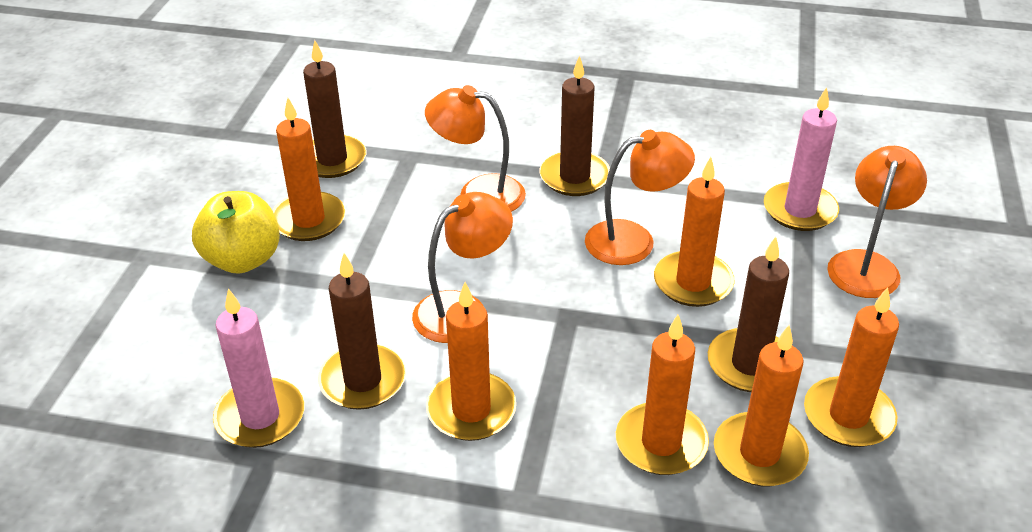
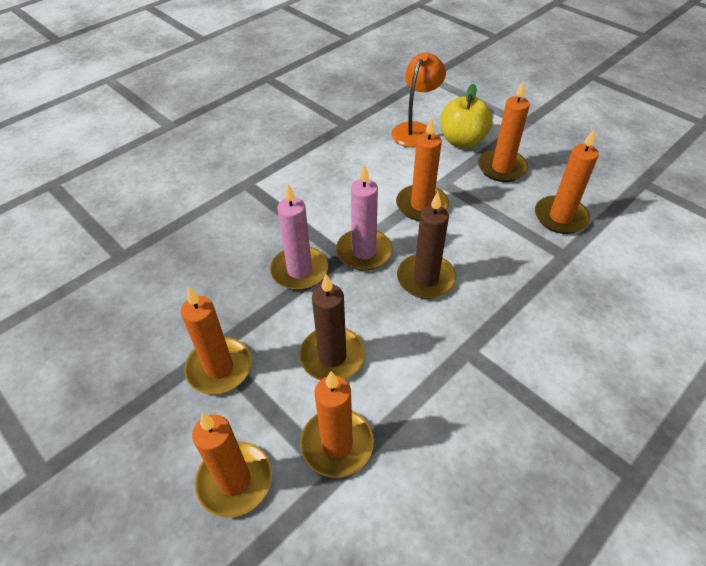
brown candle: [303,40,367,178] [318,253,406,410] [540,56,610,196] [708,236,789,392] = 4 -> [299,274,365,380] [397,192,456,299] = 2
orange lamp: [412,192,513,343] [425,85,526,212] [585,130,695,265] [827,146,927,298] = 4 -> [391,53,446,147] = 1

